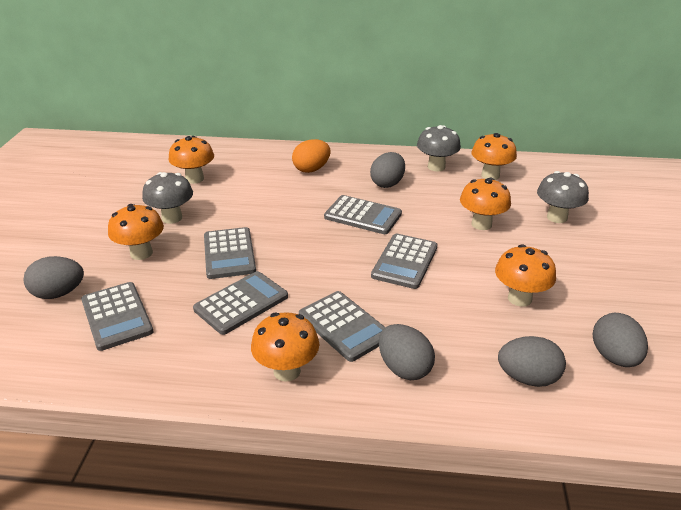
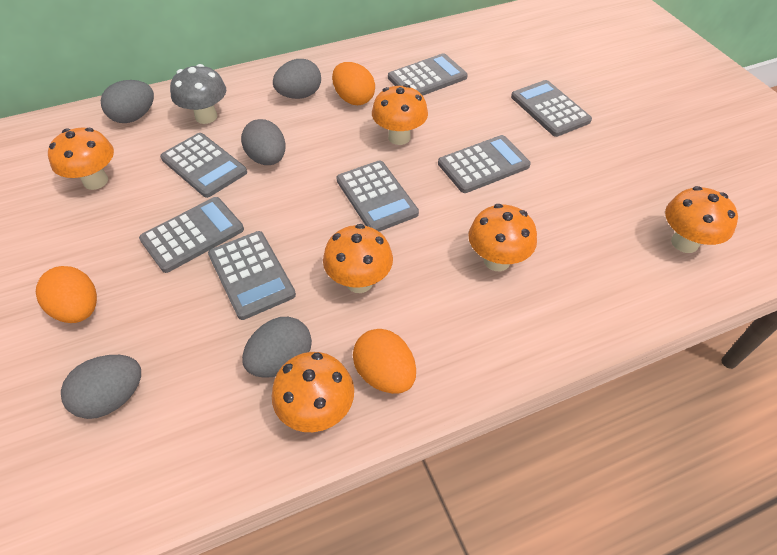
grey calculator: [81,282,154,351] [193,271,288,335] [204,227,256,279] [299,291,386,362] [324,195,402,234] [371,234,438,289] = 6 -> [139,197,244,273] [160,133,247,198] [208,231,296,320] [336,160,419,232] [388,53,468,96] [438,135,531,193] [511,80,592,137] = 7
grey mushroom: [142,172,193,224] [417,125,461,171] [537,171,589,223] = 3 -> [170,64,226,124] = 1
orange egg: [292,139,331,173] = 1 -> [36,266,97,323] [332,62,375,105] [353,329,416,394] = 3

